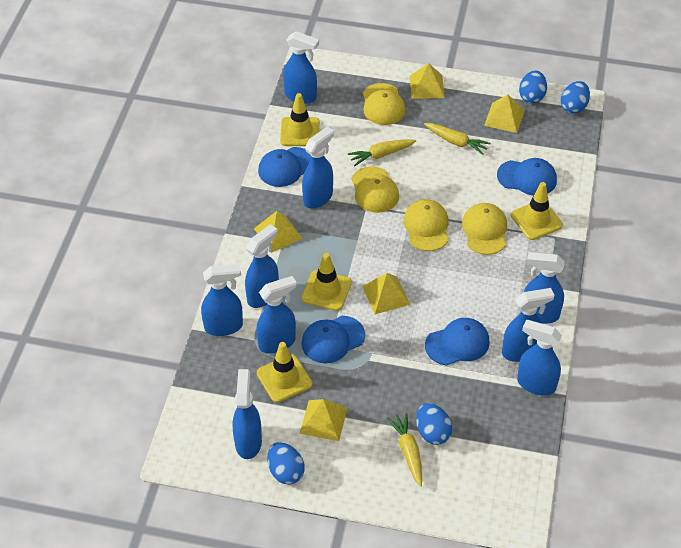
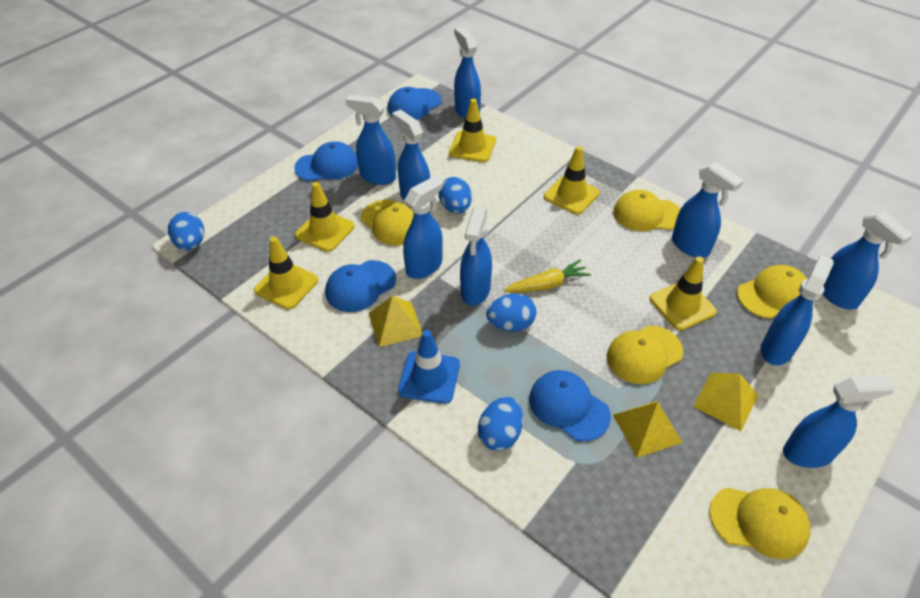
blue traffic cone: none = 0 -> [398,330,460,404] = 1
yellow cap: [351,166,399,213] [363,83,406,125] [403,199,448,251] [462,203,507,255] = 4 -> [361,200,414,245] [607,325,683,384] [613,190,680,231] [709,488,810,559] [737,265,807,319] = 5
yellow carrot: [348,139,416,166] [387,413,422,487] [424,123,491,155] = 3 -> [504,260,591,293] = 1
yellow pyramid: [254,211,302,253] [299,399,348,441] [362,273,410,314] [410,63,445,99] [484,94,525,133] = 5 -> [369,296,423,347] [613,401,683,458] [693,372,758,431] = 3
yellow traffic cone: [257,342,312,403] [280,93,320,146] [302,253,352,311] [511,182,563,240] = 4 -> [254,236,318,310] [295,182,355,252] [449,99,496,162] [544,146,600,214] [650,257,717,330] = 5

